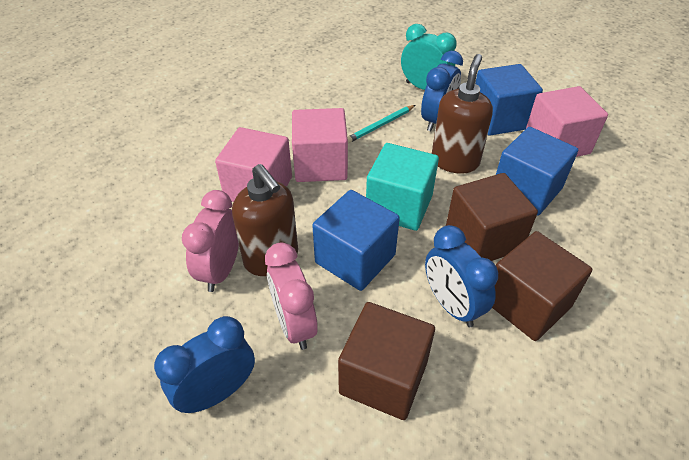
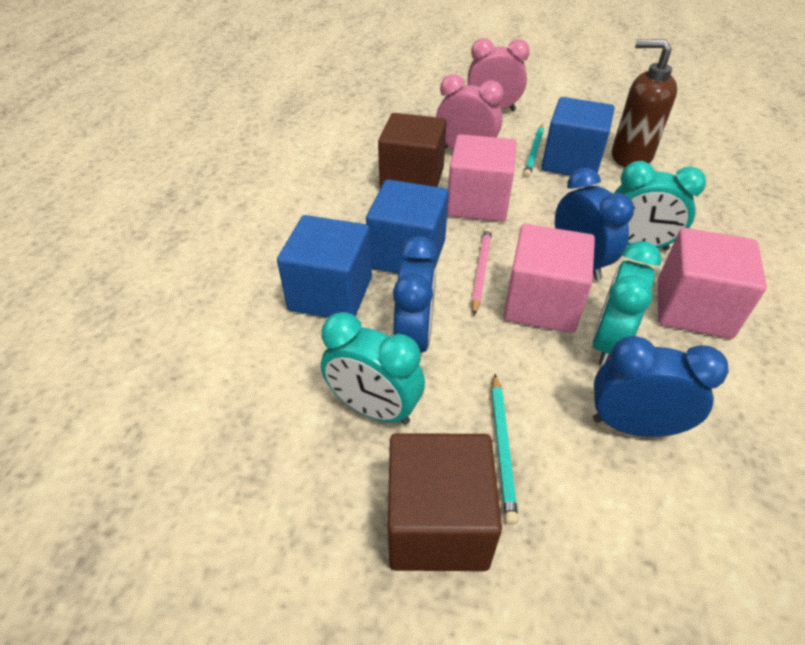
brown cube: [338,302,435,420] [446,173,538,261] [492,231,592,341] = 3 -> [378,113,447,189] [388,433,502,571] = 2
brown soap dispenser: [232,164,298,276] [432,54,493,174] = 2 -> [612,39,677,167] = 1
pink pencil: none = 0 -> [472,228,492,315] = 1
turquoise clock: [401,24,457,90] = 1 -> [321,312,425,425] [592,241,662,366] [614,161,706,250] = 3
turquoise cube: [366,143,439,231] = 1 -> none = 0
turquoise pencil: [347,105,415,143] = 1 -> [492,374,518,525] [523,124,544,178] = 2

